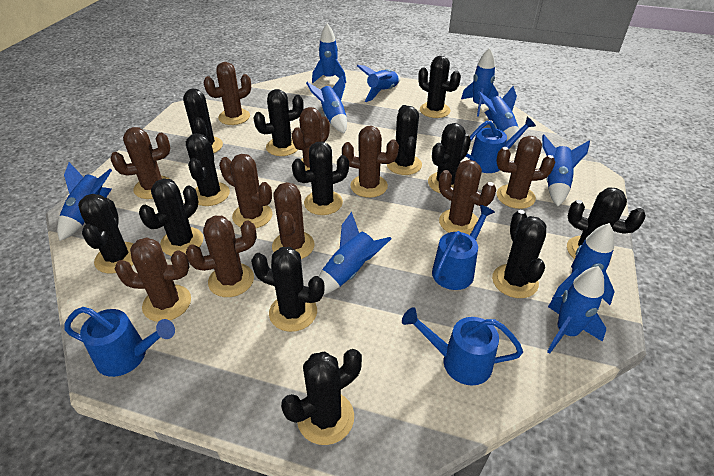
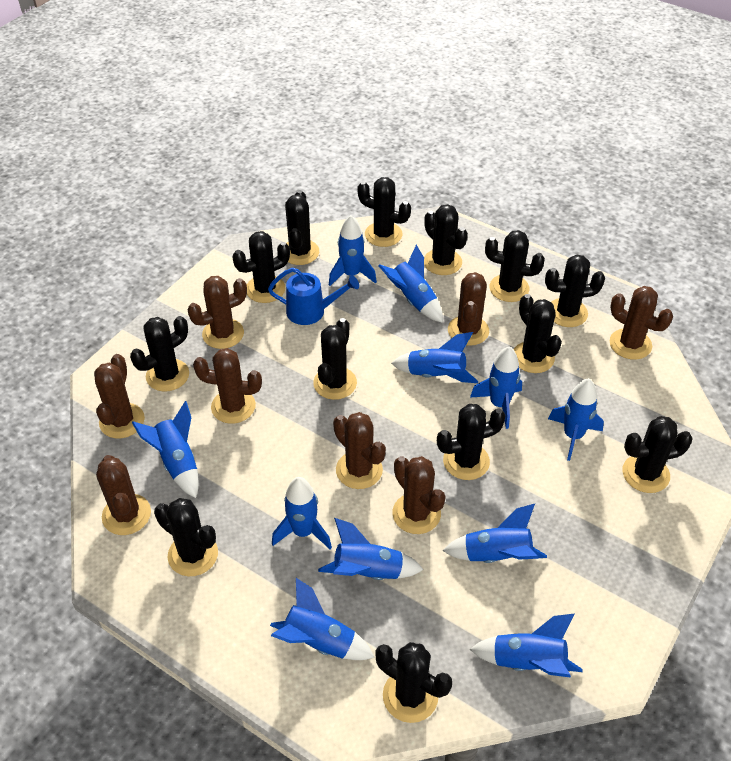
blue rocket: [57,162,112,241] [306,76,347,134] [312,24,346,83] [319,212,392,295] [357,65,400,102] [461,48,499,117] [478,86,520,146] [542,134,590,206] [547,266,606,354] [552,223,615,305] = 10 -> [132,401,199,498] [270,578,375,660] [272,477,332,549] [318,518,424,580] [329,215,377,286] [379,245,443,323] [391,332,479,383] [443,504,547,563] [470,346,522,429] [470,613,583,678] [548,378,604,461] = 11
blue watering can: [64,307,175,377] [402,307,523,386] [432,205,495,290] [465,117,536,173] = 4 -> [268,268,359,325] = 1
brown cactus: [110,127,170,199] [115,237,191,322] [186,216,257,297] [203,62,251,125] [219,154,272,228] [272,182,315,259] [292,107,330,171] [342,126,399,198] [439,160,496,235] [496,136,555,209] = 10 -> [94,354,145,438] [96,455,151,535] [188,276,247,349] [193,348,262,424] [333,412,386,489] [392,456,446,534] [448,272,489,346] [610,286,673,360] = 8

